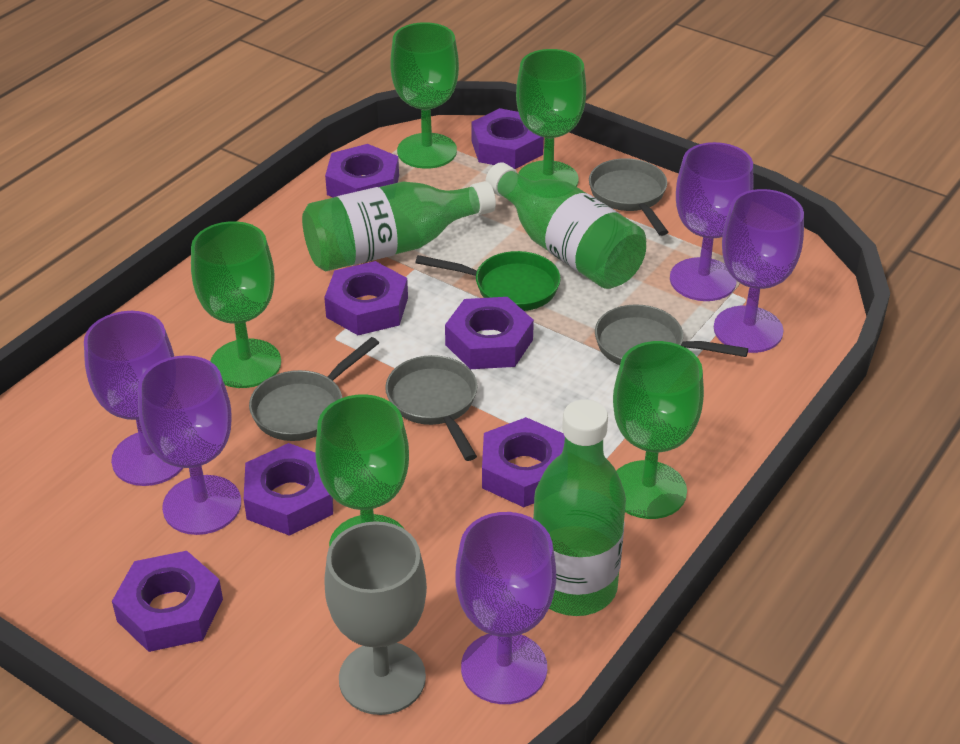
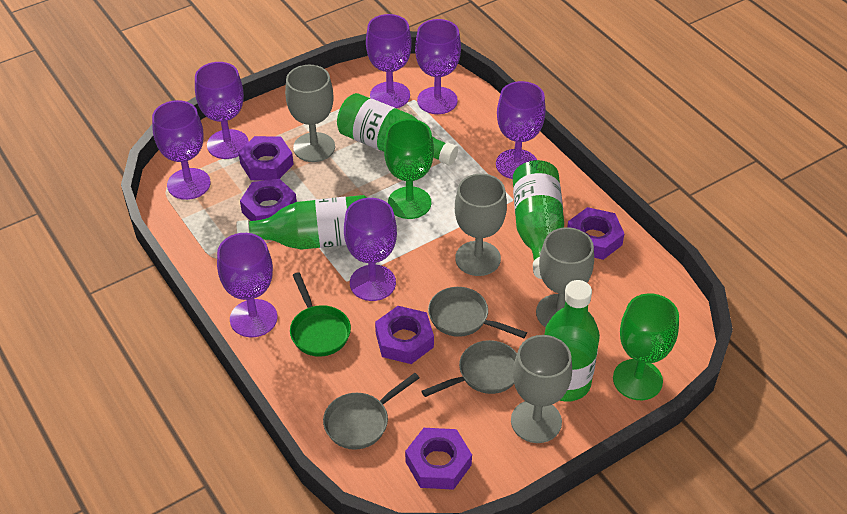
green bottle: [302,181,496,272] [485,162,646,289] [533,400,626,616] = 3 -> [236,195,367,250] [337,93,458,165] [513,160,564,279] [545,280,600,402] = 4
green goblet: [191,221,281,388] [315,394,409,547] [390,22,459,169] [516,49,586,187] [613,341,704,519] = 5 -> [384,119,434,219] [613,293,679,400] = 2
grey goblet: [324,521,427,715] = 1 -> [285,65,335,162] [455,174,507,276] [511,335,572,443] [536,227,594,327] = 4
grey pan: [249,337,379,441] [385,355,477,461] [589,158,668,236] [595,304,748,365] = 4 -> [323,373,419,450] [422,340,517,397] [428,287,527,338] = 3
purple goblet: [84,311,183,486] [138,355,241,535] [456,512,556,704] [670,142,753,301] [714,189,804,353] = 5 -> [152,100,210,200] [195,62,249,159] [217,233,277,337] [344,198,397,301] [366,14,412,108] [415,19,461,114] [496,81,546,179] = 7
purple nut: [112,551,223,652] [244,443,333,536] [324,261,408,335] [325,144,399,198] [445,297,534,369] [471,108,544,169] [482,417,565,507] = 7 -> [238,136,294,181] [240,179,297,221] [375,306,434,364] [405,428,472,490] [567,207,624,260] = 5

